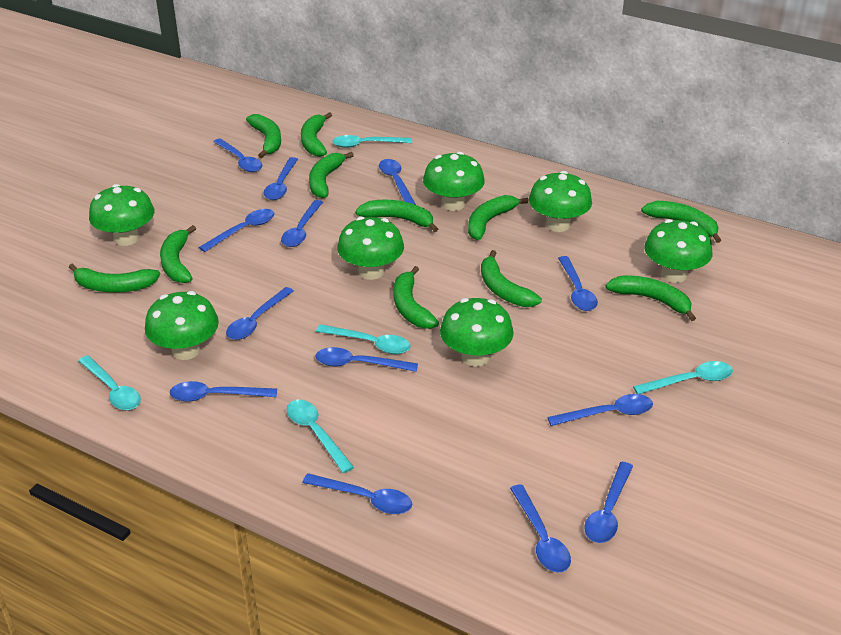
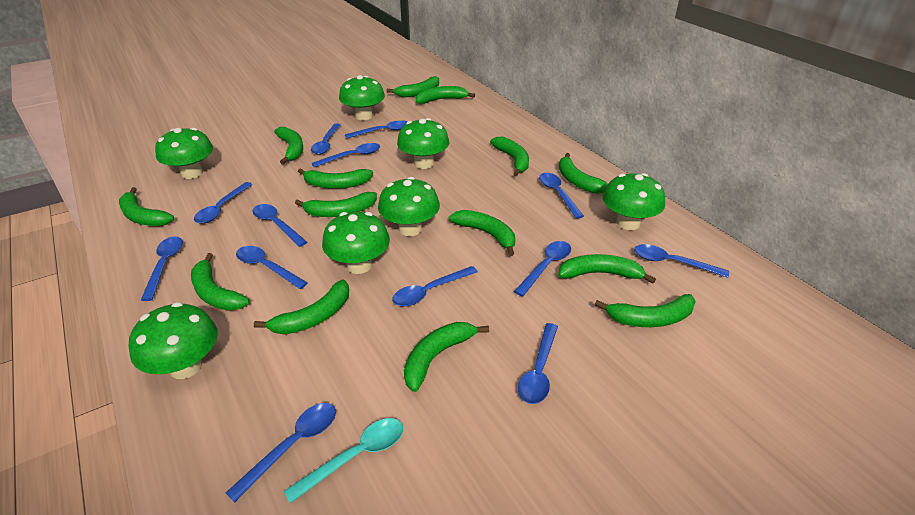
green banana: [69,264,160,293] [160,225,196,283] [246,114,281,158] [301,112,332,157] [309,152,354,198] [355,200,438,232] [393,266,439,329] [468,195,529,240] [481,250,542,307] [605,276,696,321] [641,201,721,243] = 11 -> [119,187,174,226] [191,253,250,311] [254,280,349,335] [274,127,303,164] [295,192,377,217] [298,168,373,189] [387,76,439,97] [404,322,489,392] [416,86,475,104] [449,210,515,256] [490,137,529,176] [558,254,656,284] [559,153,608,194] [595,294,696,327] = 14
turquoise spoon: [78,355,141,410] [287,400,354,473] [316,324,411,354] [332,135,412,148] [633,361,733,394] = 5 -> [284,418,403,503] = 1

